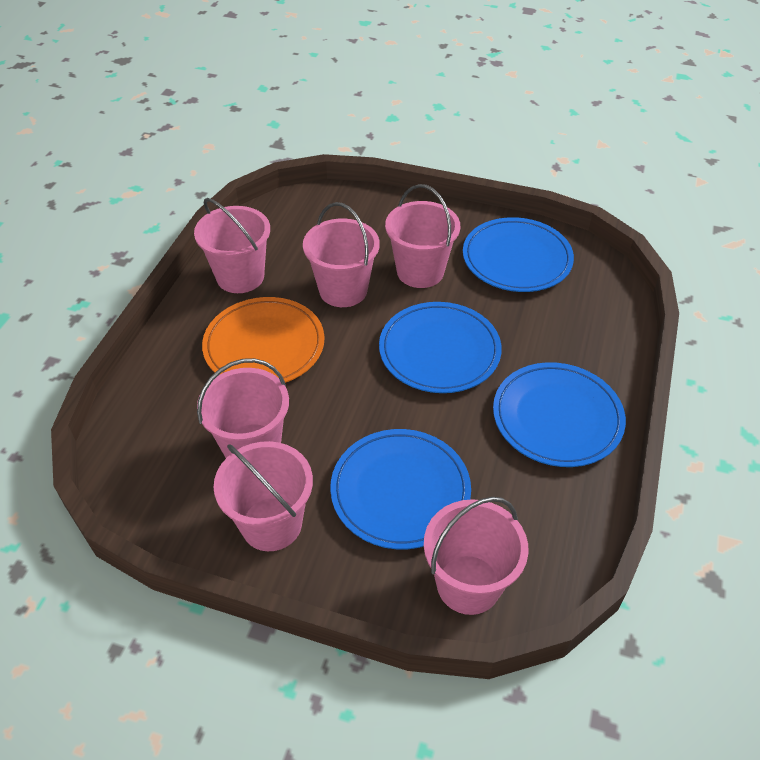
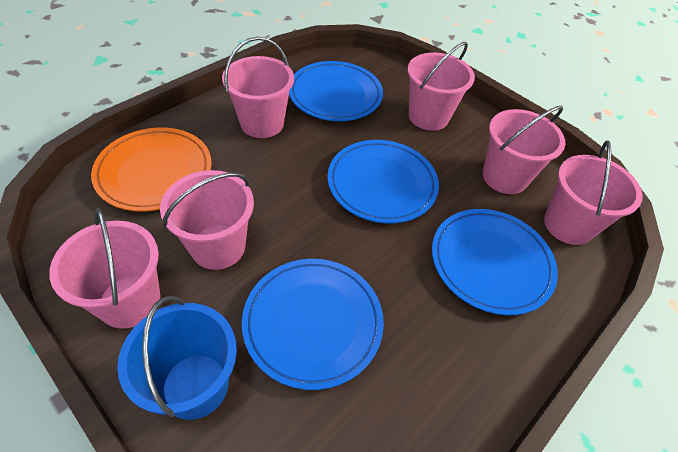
blue bucket: none = 0 -> [117,296,237,420] = 1

